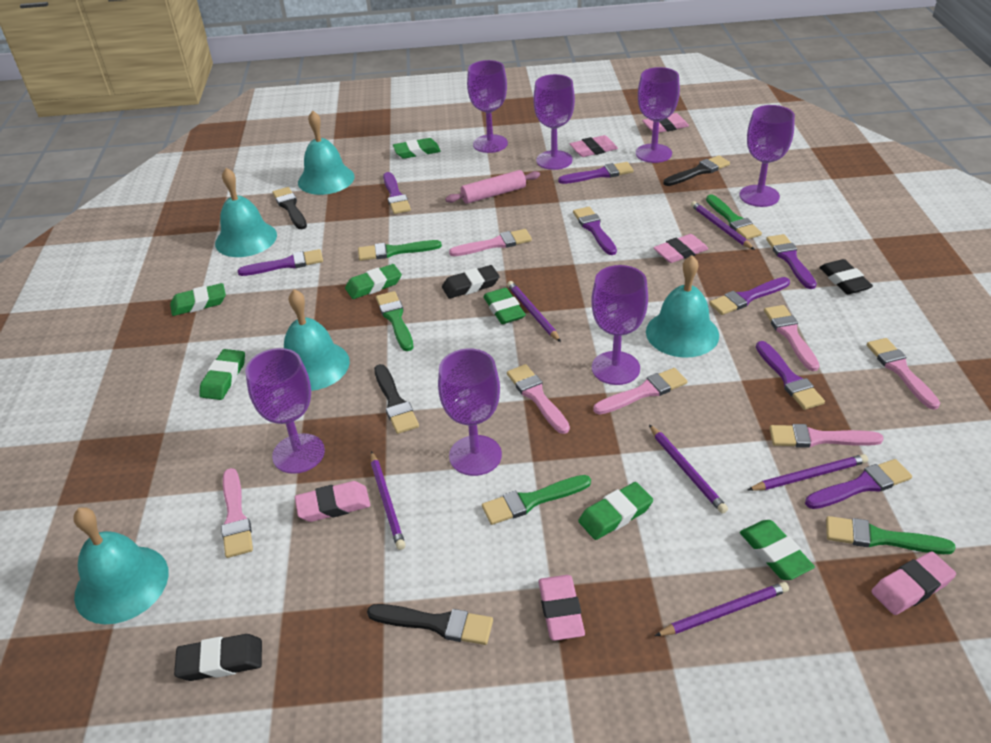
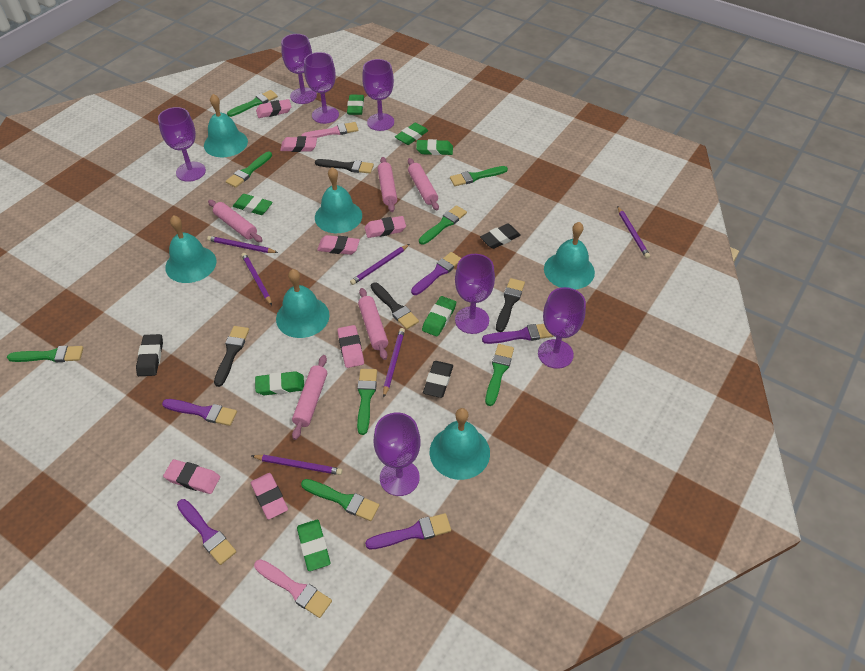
green brush: [358,240,442,261] [376,291,413,351] [482,475,591,525] [706,194,762,240] [826,516,956,554] = 5 -> [7,346,83,362] [226,151,272,188] [227,90,278,117] [301,479,379,521] [357,369,377,435] [419,205,467,245] [450,166,508,186] [485,344,514,406] = 8
pink brush: [221,468,253,558] [449,229,532,256] [507,364,570,434] [593,368,687,415] [764,305,820,371] [769,424,884,448] [867,338,940,410] = 7 -> [254,559,332,618] [301,122,358,138] = 2
pink eraser: [295,481,370,522] [538,575,585,641] [570,135,618,157] [642,113,689,133] [653,234,708,263] [871,552,956,615] = 6 -> [163,459,220,494] [250,473,288,520] [256,99,292,118] [280,136,317,152] [317,235,360,255] [337,325,364,368] [365,216,406,238] = 7
pink rolling pin: [445,170,540,204] = 1 -> [208,200,263,242] [292,355,327,440] [358,288,388,360] [378,157,397,212] [408,158,439,210] = 5
purple brush: [238,249,323,276] [383,172,411,214] [558,162,634,184] [573,207,617,255] [709,277,790,315] [756,341,825,410] [766,234,817,289] [805,459,912,509] = 8 -> [162,399,237,426] [177,499,236,565] [365,513,451,549] [411,252,461,295] [482,324,554,344] = 5
turquoise bell: [73,507,169,624] [215,168,277,257] [284,289,350,391] [298,110,354,195] [646,255,719,358] = 5 -> [165,215,217,283] [204,94,248,157] [276,269,329,338] [315,167,362,233] [430,408,490,480] [544,222,595,289] = 6

